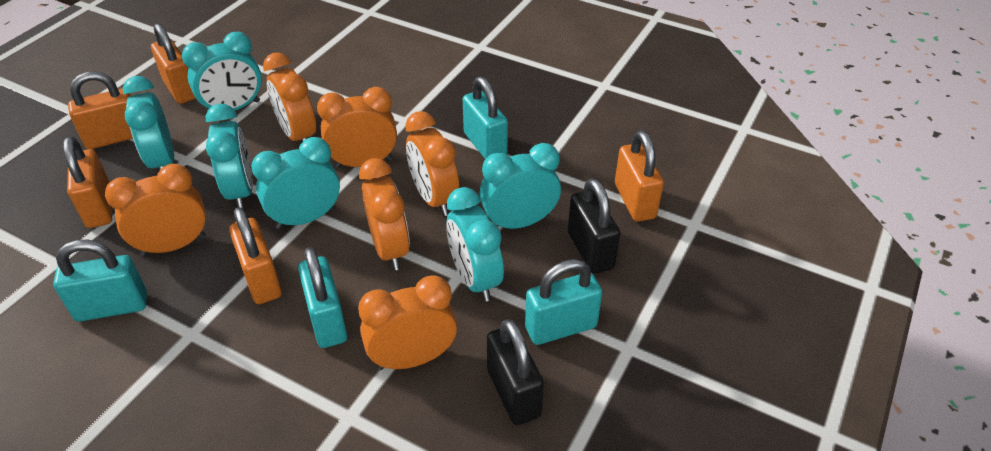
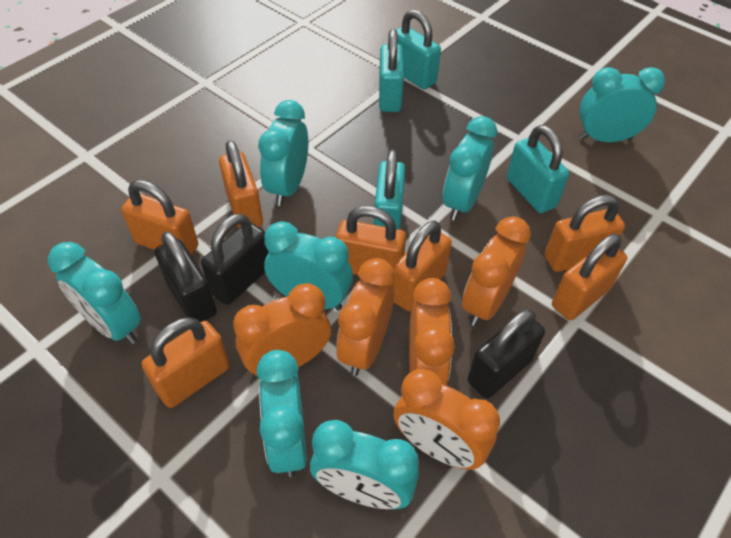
black padlock: [487,319,544,425] [568,178,620,274] = 2 -> [155,231,217,322] [201,214,269,305] [468,309,545,398] = 3
orange clock: [105,164,206,256] [263,52,316,142] [317,87,397,168] [358,275,457,370] [359,158,410,270] [405,111,459,216] = 6 -> [233,283,331,377] [336,258,395,376] [394,369,500,470] [409,278,455,385] [462,216,531,326] = 5
orange padlock: [63,136,112,228] [68,71,133,149] [151,23,196,104] [229,207,282,304] [615,130,664,222] = 5 -> [121,180,198,255] [142,317,230,408] [219,140,263,228] [336,206,406,275] [393,220,452,311] [544,195,625,272] [552,234,627,320] = 7
turquoise clock: [123,76,174,171] [182,32,262,111] [206,104,253,209] [251,137,340,229] [446,187,504,302] [479,143,561,229] = 6 -> [48,242,141,344] [256,350,307,477] [258,100,308,206] [264,221,353,310] [310,420,419,509] [443,116,497,221] [579,67,665,142] = 7

